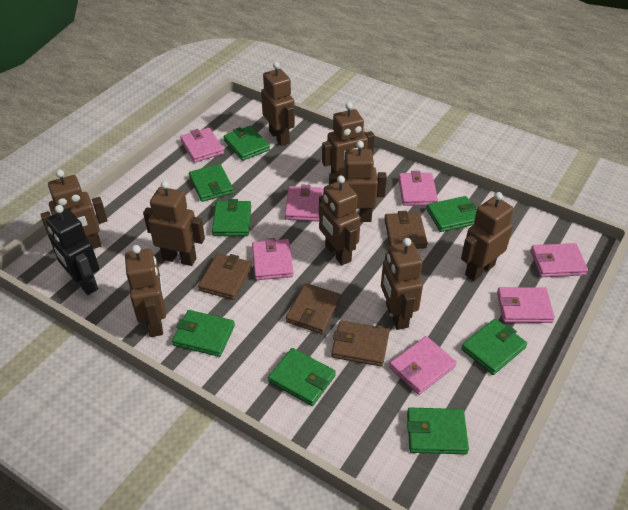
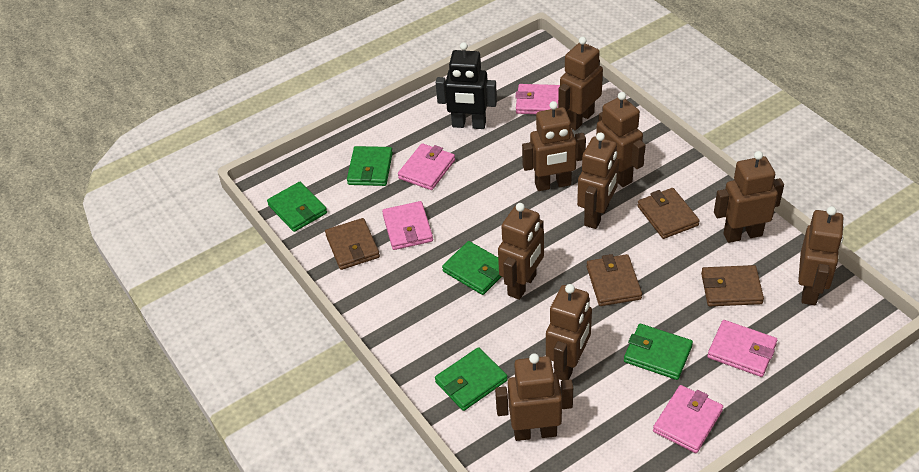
green wallet: [172,310,235,357] [189,164,234,202] [212,199,251,236] [224,126,270,161] [268,348,336,406] [407,407,469,454] [426,196,477,232] [461,319,527,375] = 8 -> [267,182,327,232] [347,146,393,186] [435,347,508,411] [442,241,501,295] [624,324,693,380] = 5
pink wallet: [180,128,224,163] [252,238,294,280] [285,185,323,221] [389,336,457,395] [398,171,438,206] [497,287,555,323] [531,243,588,277] = 7 -> [382,201,433,250] [398,143,455,190] [515,84,560,114] [653,385,723,453] [707,320,777,377] = 5

